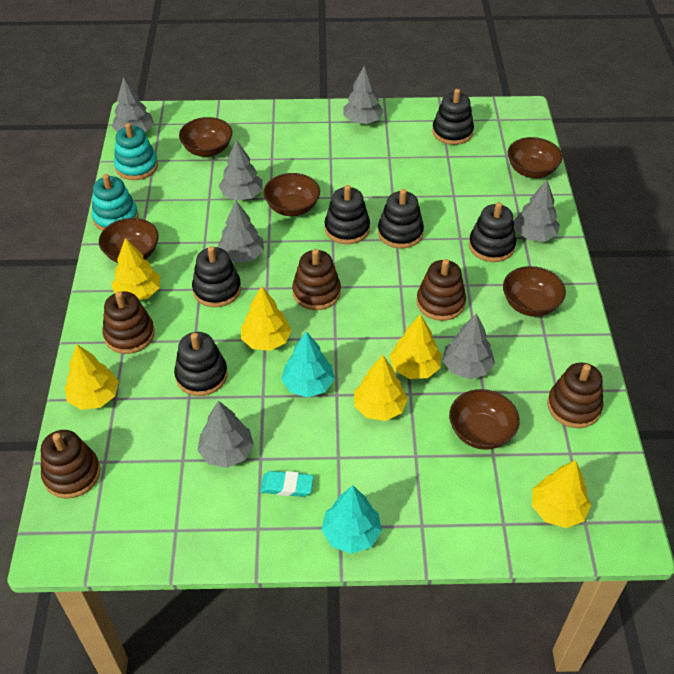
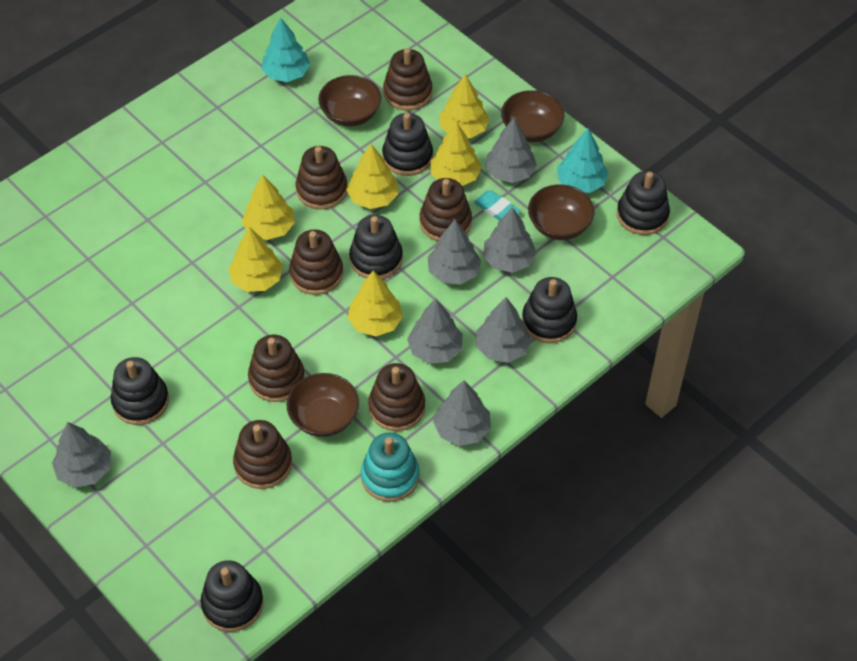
brown bowl: [99,218,159,263] [179,117,232,157] [263,173,320,216] [449,389,520,450] [503,266,566,317] [508,137,563,178] = 6 -> [286,373,359,437] [318,75,381,127] [501,90,565,142] [528,184,595,240] = 4
brown stacking toy: [41,430,100,499] [102,291,155,354] [292,249,341,310] [416,259,466,321] [547,362,603,428] = 5 -> [233,420,292,489] [248,335,305,402] [289,229,343,295] [296,146,347,210] [368,363,425,431] [383,48,432,111] [420,178,472,241] = 7
turquoise stacking toy: [92,174,138,231] [114,123,158,180] = 2 -> [361,432,420,502] = 1

